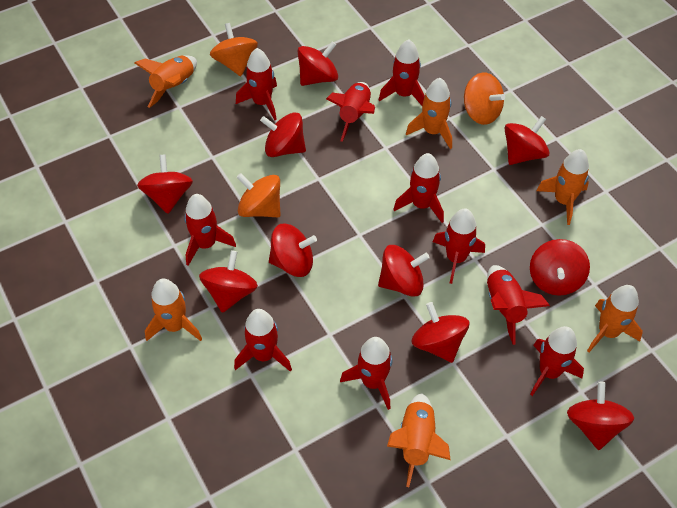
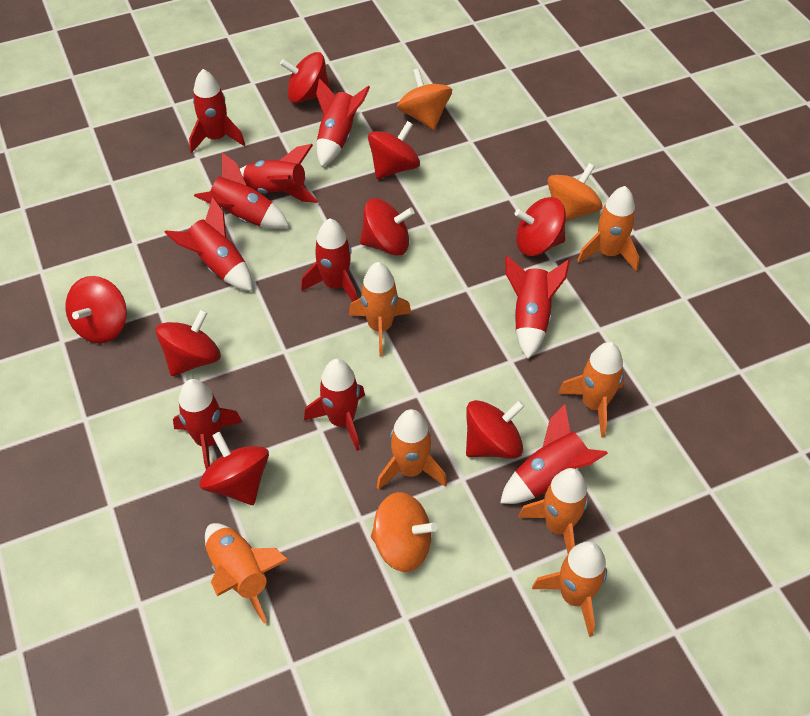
orange rocket: [134,55,197,108] [145,279,202,341] [387,393,450,487] [406,78,452,149] [536,149,589,225] [587,285,643,352] = 6 -> [205,523,289,623] [349,262,411,356] [377,409,447,490] [518,468,589,553] [532,541,607,637] [558,342,624,437] [577,186,639,271] = 7
red spinning top: [137,154,193,214] [199,250,258,313] [260,112,306,157] [269,223,317,277] [298,41,338,86] [378,245,430,297] [411,302,469,363] [504,116,550,165] [530,239,590,296] [567,382,634,450] = 10 -> [65,276,127,343] [156,309,221,376] [199,432,269,505] [280,52,331,103] [360,198,415,256] [368,121,420,179] [466,400,525,459] [515,197,566,256] = 8

